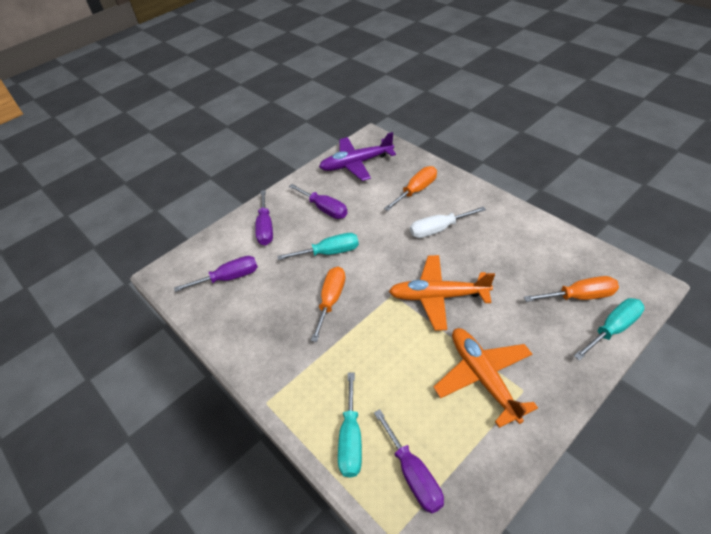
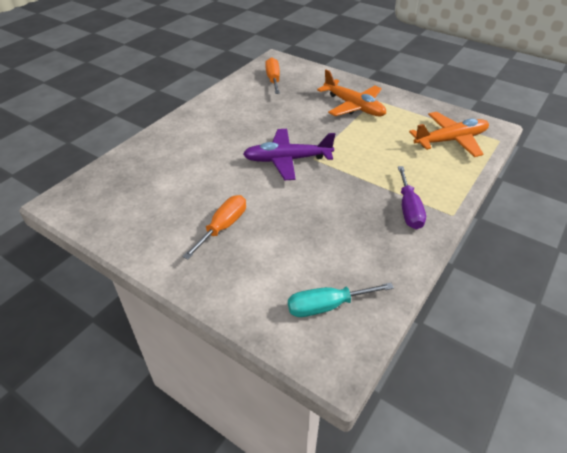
orange screwdriver: [311,267,346,342] [384,166,437,211] [524,276,619,302] = 3 -> [183,195,246,260] [265,57,280,94] = 2
purple screwdriver: [174,256,258,292] [255,190,273,245] [289,184,348,219] [374,409,444,514] = 4 -> [398,166,426,230] = 1
turquoise screwdriver: [277,233,359,260] [338,372,362,478] [574,298,644,361] = 3 -> [288,283,394,317] = 1
white screwdriver: [410,206,486,238] = 1 -> none = 0

